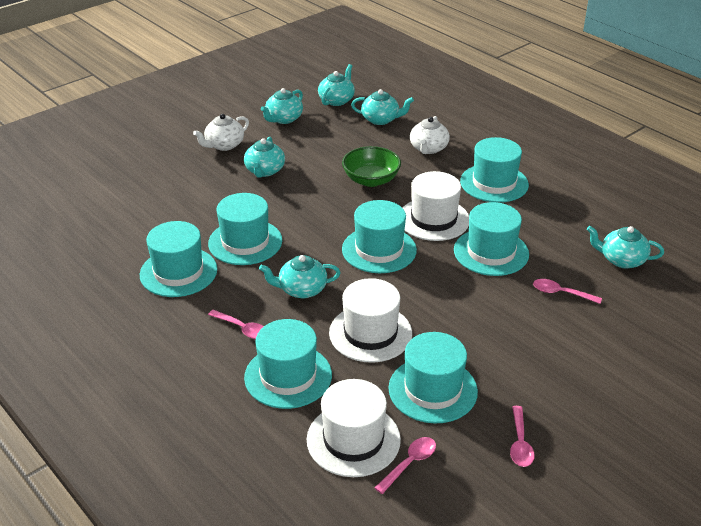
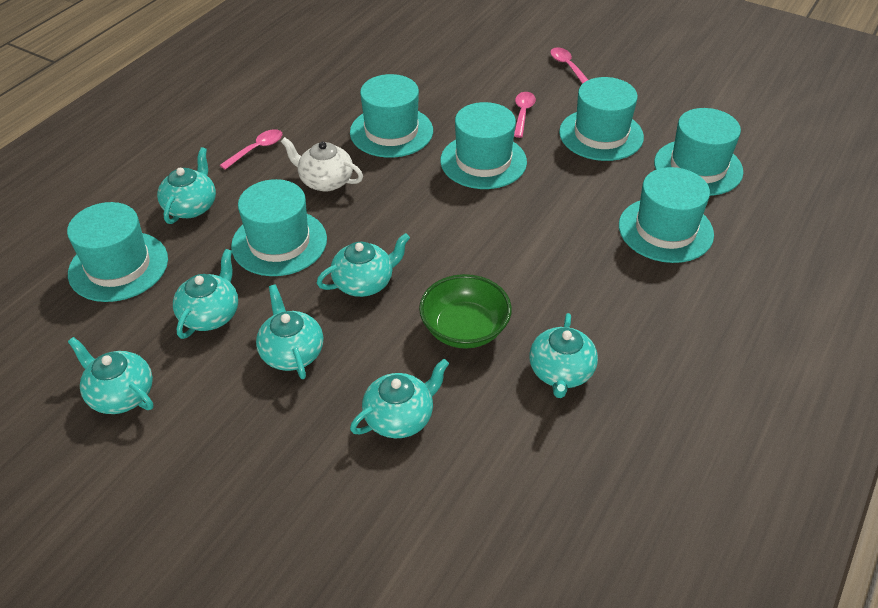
pink spoon: [208,310,264,339] [375,437,436,494] [510,406,535,467] [533,279,602,304] = 4 -> [220,129,282,170] [514,92,536,138] [550,47,588,84] = 3
turquoise teapot: [244,137,285,178] [259,255,341,298] [261,88,303,124] [318,64,355,106] [351,89,414,125] [587,226,664,269] = 6 -> [68,337,154,414] [157,147,216,224] [173,249,238,339] [256,285,323,379] [317,233,410,297] [350,359,449,439] [530,313,598,398] = 7
white hat: [307,379,401,477] [329,278,412,363] [403,171,469,241] = 3 -> none = 0
white teapot: [193,114,249,151] [410,116,450,154] = 2 -> [281,137,363,192] = 1

